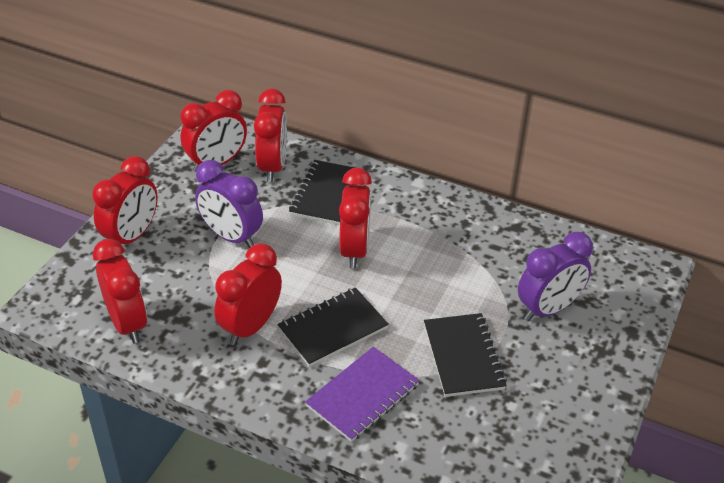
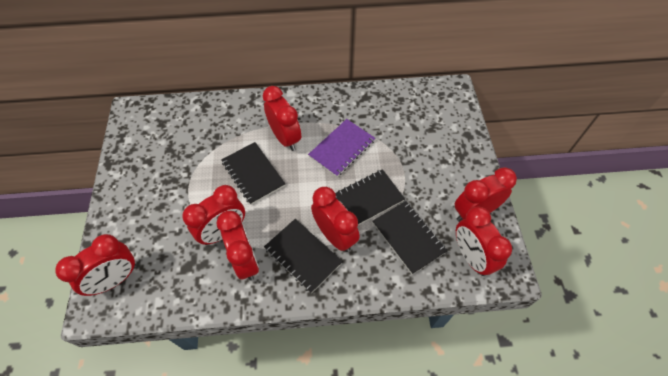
black notebook: [277,287,389,367] [289,160,355,225] [424,313,507,397] = 3 -> [221,142,285,205] [264,219,343,293] [335,169,405,225] [373,201,447,275] = 4
purple clock: [195,160,263,248] [518,232,593,321] = 2 -> none = 0
red clock: [92,156,158,244] [93,239,147,343] [180,90,247,172] [214,243,282,345] [254,89,287,182] [339,168,372,268] = 6 -> [55,234,136,296] [182,185,245,245] [217,211,259,281] [263,86,301,151] [311,187,360,252] [455,167,517,222] [456,207,512,276] = 7

